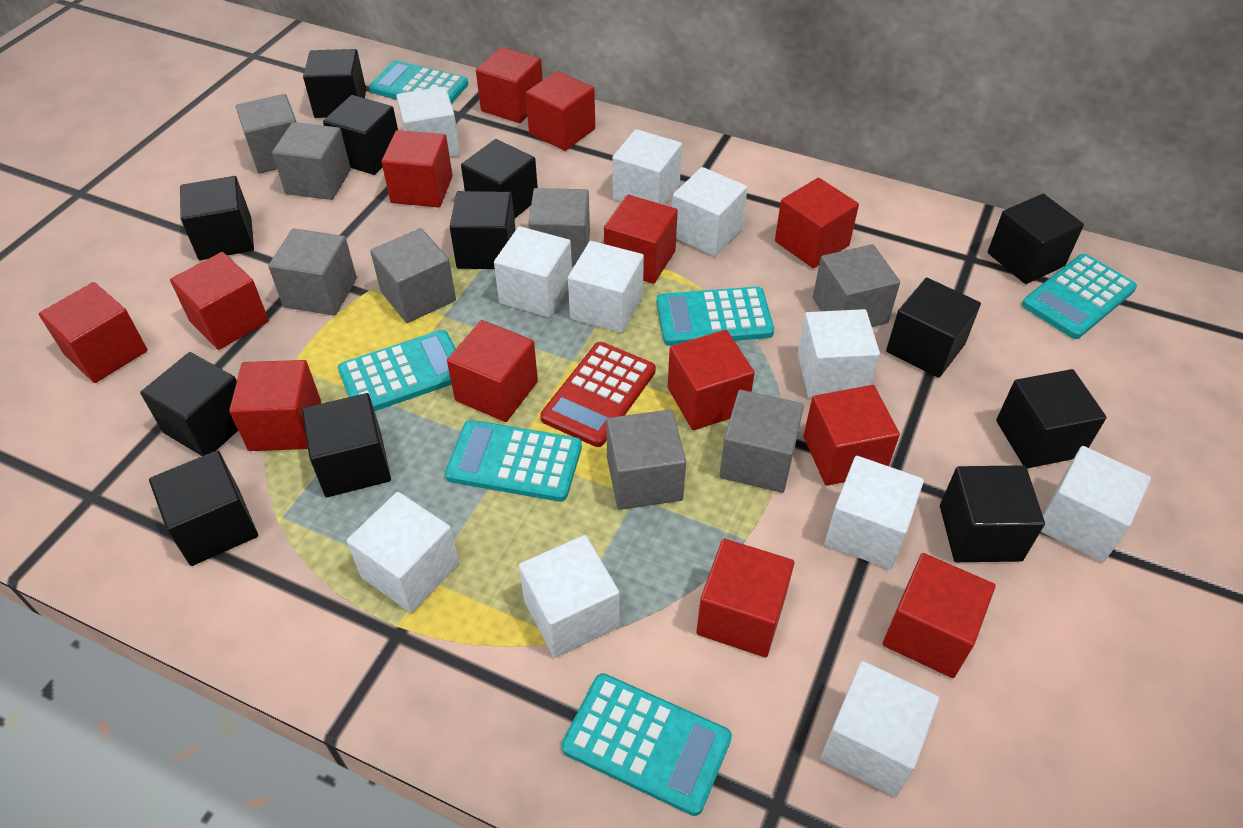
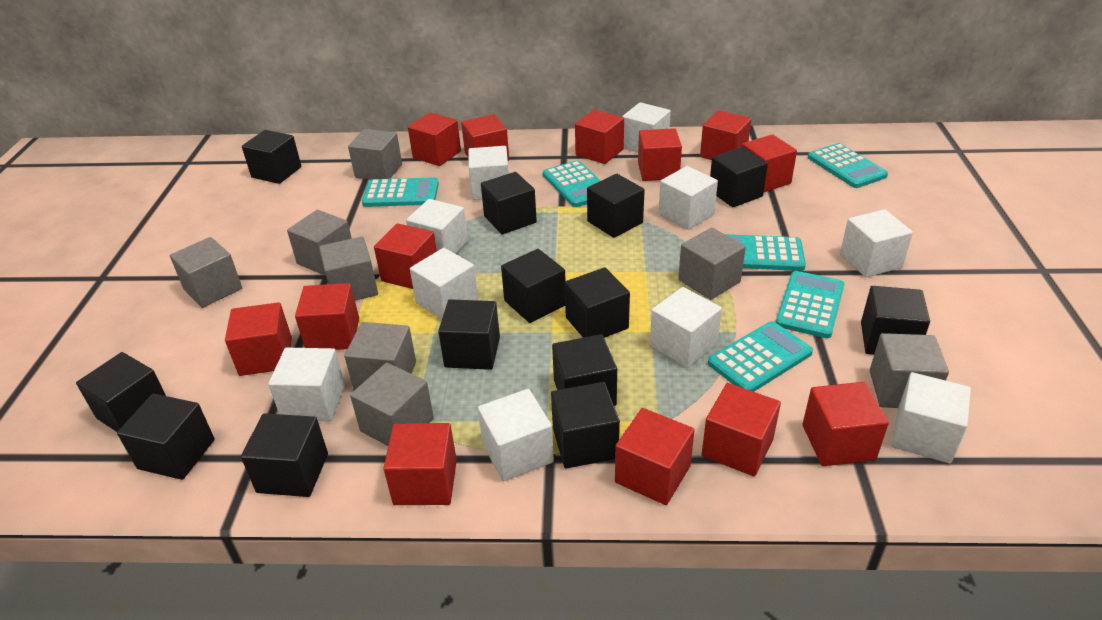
black cube: [140,352,238,456] [149,450,258,566] [180,176,254,260] [302,393,391,497] [303,49,366,118] [323,95,398,175] [450,191,516,269] [461,139,538,219] [886,278,981,378] [940,465,1045,562] [988,194,1084,284] [996,369,1107,468] = 12 -> [76,352,166,432] [117,394,215,480] [241,413,328,497] [242,130,302,184] [438,299,500,370] [481,172,537,234] [501,249,566,323] [551,382,620,469] [552,334,617,406] [565,267,630,338] [587,174,645,238] [710,147,768,208] [861,286,930,355] = 13
red calculator: [540,342,656,447] = 1 -> none = 0
white cube: [347,492,459,613] [396,86,460,157] [494,226,572,317] [519,535,620,658] [568,241,644,333] [612,129,682,205] [672,167,748,256] [797,309,880,398] [820,661,939,797] [825,456,924,569] [1041,446,1151,562] = 11 -> [268,348,345,421] [406,199,468,254] [410,248,478,319] [468,146,509,200] [478,389,554,481] [622,102,671,152] [650,287,722,368] [659,166,718,230] [840,209,913,277] [891,372,971,464] = 10

